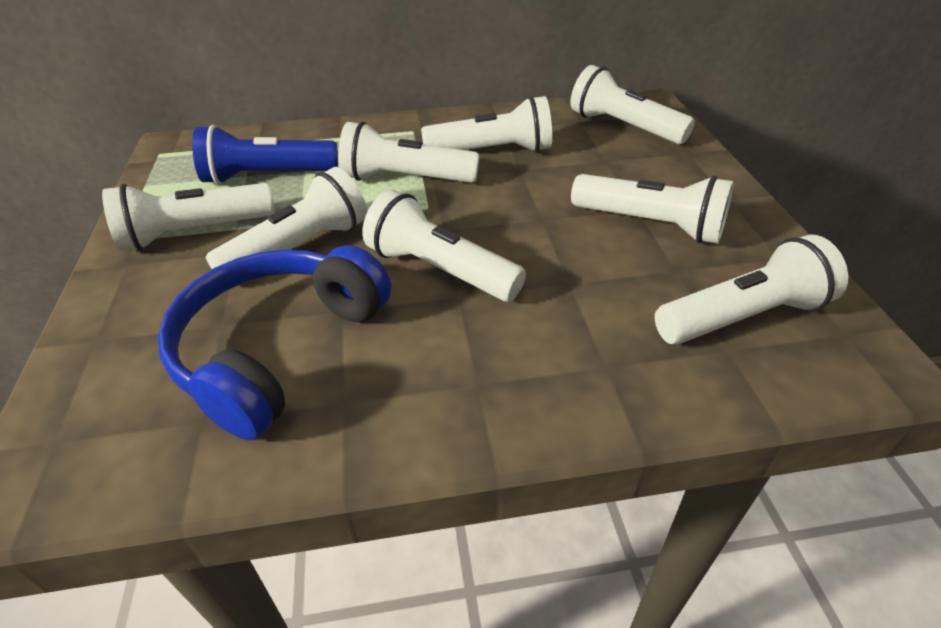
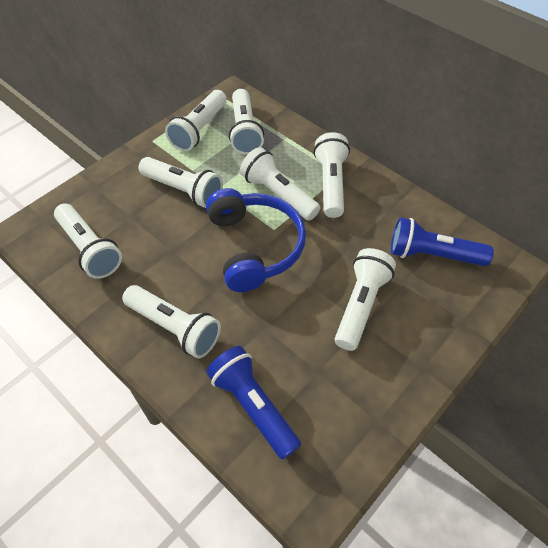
blue flashlight: [192,125,338,185] = 1 -> [206,346,301,460] [391,217,494,266] = 2

